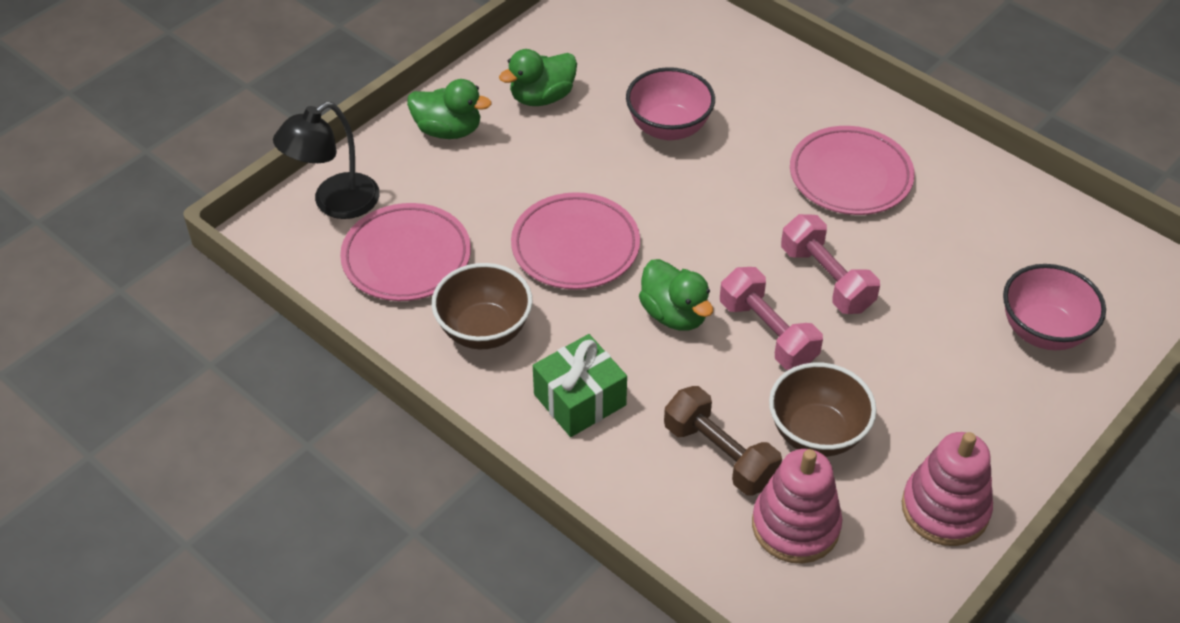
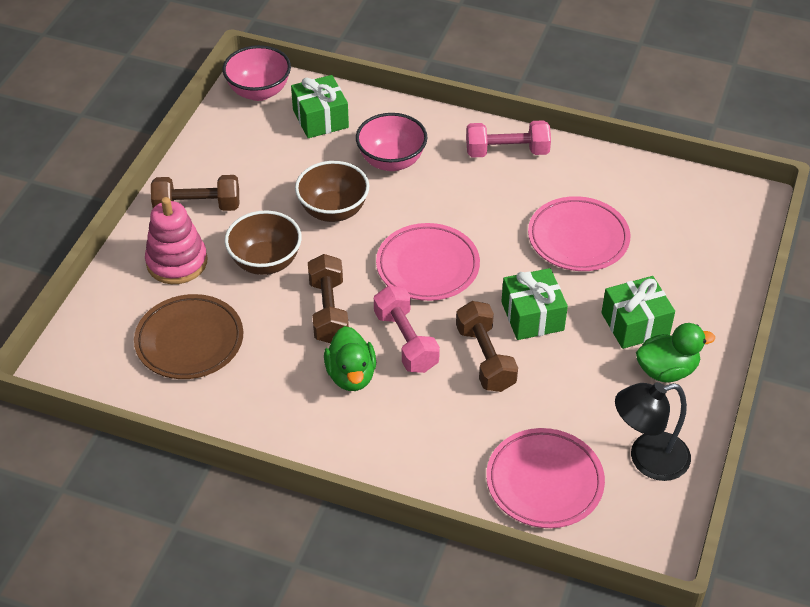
brown dumbbell: [664,386,782,495] = 1 -> [151,175,239,211] [308,254,349,343] [456,301,518,392] = 3
brown plate: none = 0 -> [134,294,243,379] = 1
green duck: [407,79,492,139] [499,49,577,106] [639,259,713,330] = 3 -> [324,326,376,391] [636,323,715,382] = 2
green gift: [533,334,627,437] = 1 -> [291,75,349,138] [501,268,568,340] [601,276,675,349] = 3
pink stacking toy: [752,449,842,564] [902,432,993,546] = 2 -> [145,197,207,284] = 1

